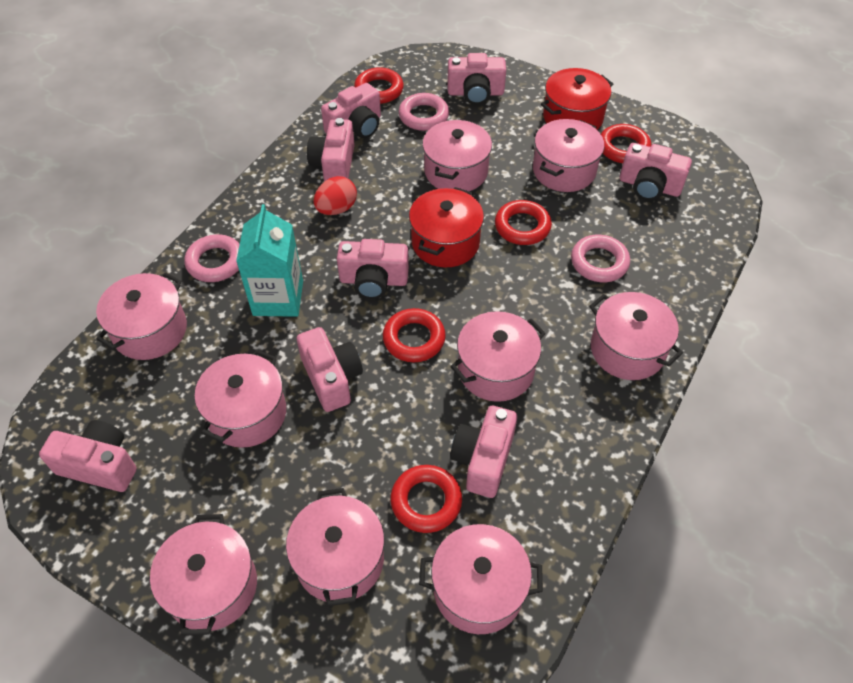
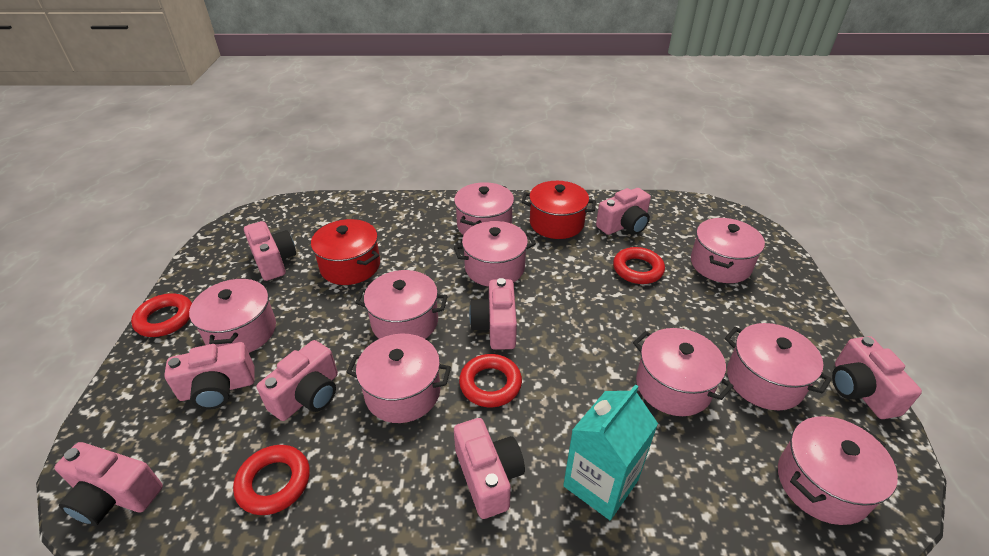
pink ring: [184,234,240,282] [398,93,449,131] [571,235,630,282] = 3 -> none = 0
red egg: [313,176,357,215] = 1 -> none = 0
red ring: [354,67,404,104] [383,308,446,362] [391,465,462,533] [495,200,552,245] [601,124,651,163] = 5 -> [131,293,192,337] [233,445,310,515] [459,354,522,407] [613,247,665,284] = 4

